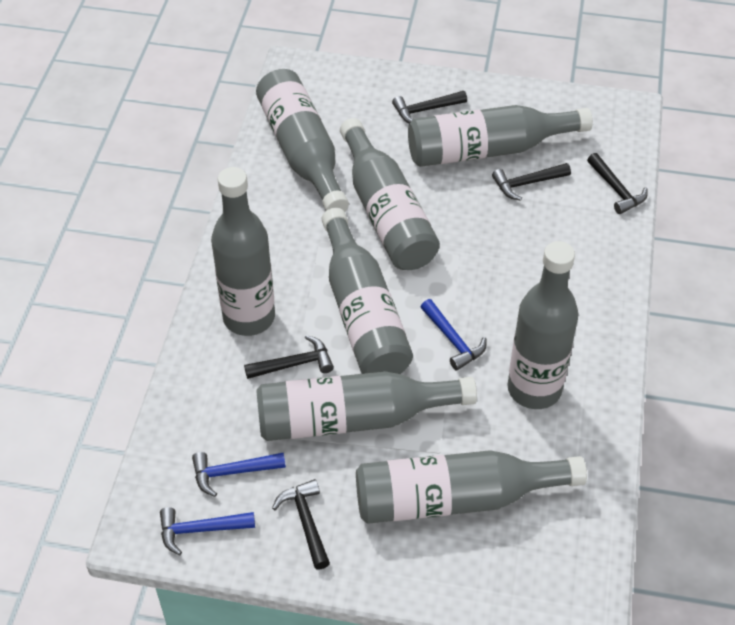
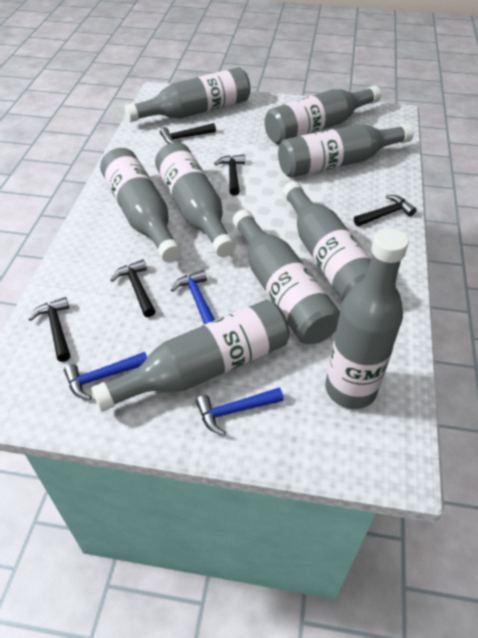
grey bottle: [211,167,275,336] [256,69,349,212] [256,371,477,441] [322,208,413,374] [340,118,440,270] [356,450,587,524] [408,105,593,167] [507,241,578,409] = 8 -> [91,300,290,412] [100,148,182,263] [124,67,250,122] [155,142,236,257] [233,210,340,344] [264,85,381,145] [278,124,414,178] [283,181,371,301] [325,228,409,409] = 9

